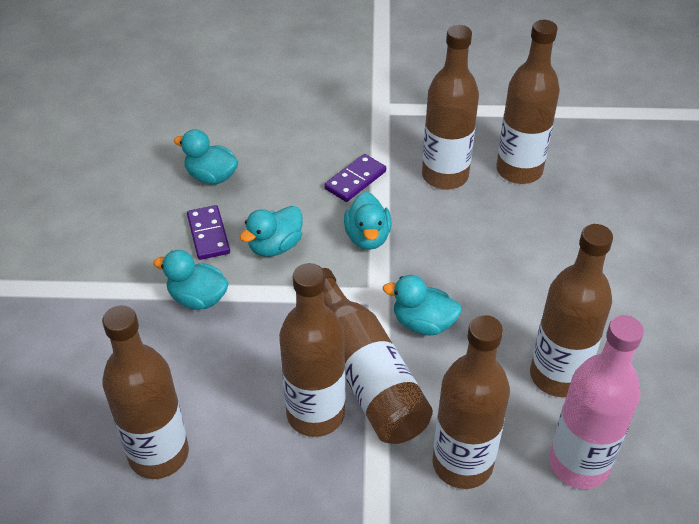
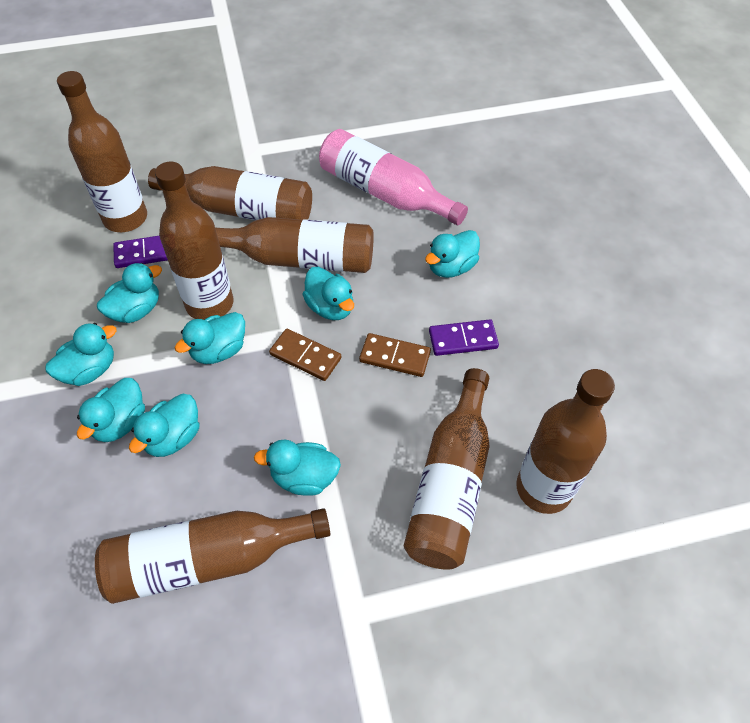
brown domino: none = 0 -> [269,329,341,381] [359,333,431,377] = 2
turquoise duck: [153,250,229,310] [174,129,238,184] [240,206,303,257] [344,192,392,250] [383,275,462,335] = 5 -> [46,323,117,386] [77,378,145,442] [97,263,162,323] [129,394,200,457] [175,312,245,364] [254,440,341,496] [302,267,354,320] [425,230,480,278] = 8

